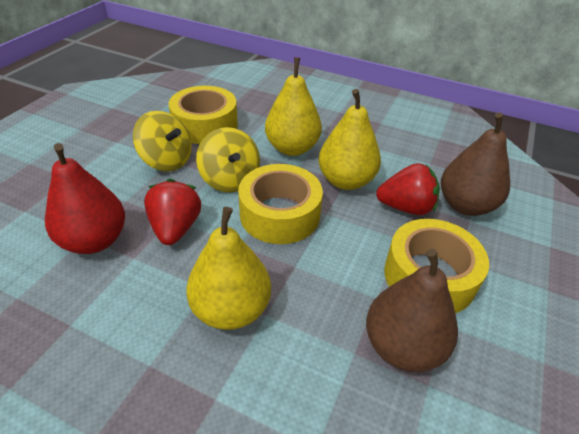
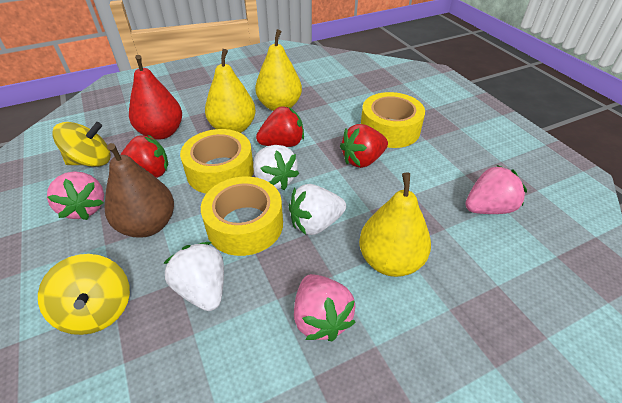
brown pear: [366,249,458,372] [441,112,510,216] = 2 -> [104,143,174,237] = 1
pink strawberry: none = 0 -> [47,171,104,220] [294,274,356,341] [465,165,527,214] = 3
red strawberry: [144,179,201,245] [376,163,440,215] = 2 -> [120,135,168,178] [256,106,304,147] [340,124,388,168] = 3
white strawberry: none = 0 -> [163,242,224,311] [253,145,299,190] [289,184,346,235] = 3

